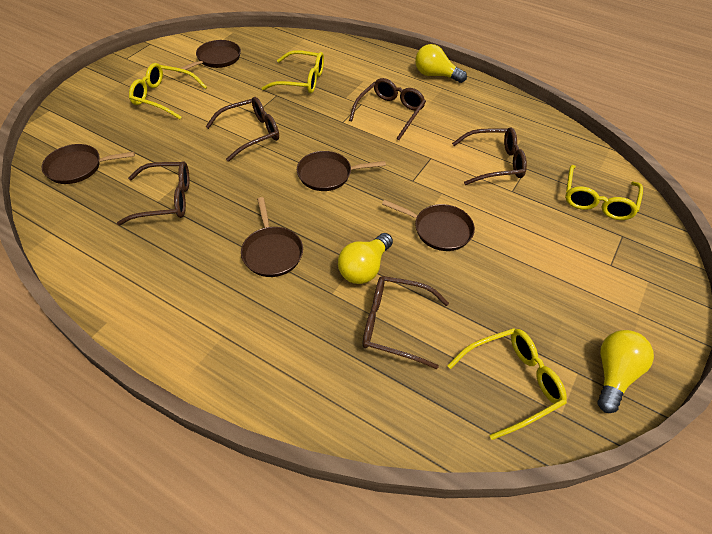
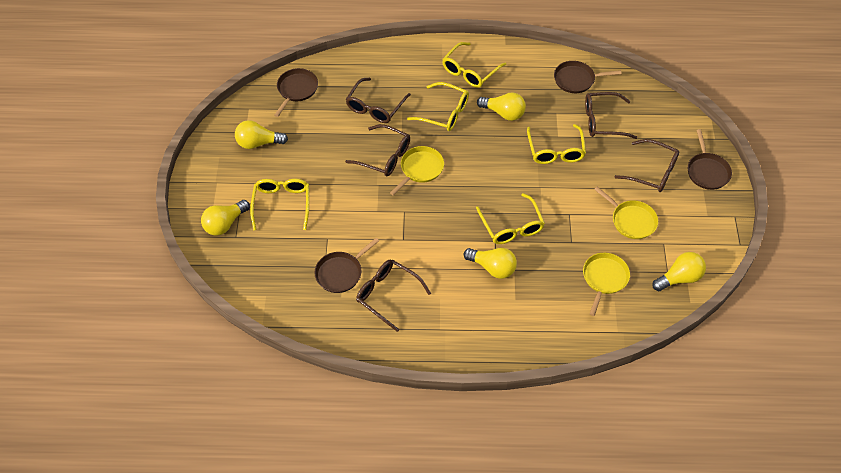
brown pan: [42,144,135,184] [179,40,241,73] [241,197,303,277] [297,151,386,191] [382,200,475,251] = 5 -> [274,68,318,117] [314,238,379,293] [554,61,622,93] [688,129,732,190] = 4
yellow glasses: [129,63,207,119] [262,50,324,94] [447,328,567,440] [565,165,643,220] = 4 -> [250,179,309,231] [407,82,469,131] [442,42,506,88] [476,193,545,244] [527,124,586,164] = 5
yellow light bulb: [338,233,393,284] [415,44,467,83] [597,330,654,413] = 3 -> [201,200,250,236] [235,120,288,149] [463,248,517,279] [477,93,526,121] [652,252,706,291] = 5
yellow pan: none = 0 -> [390,146,444,196] [583,253,630,316] [594,187,658,239] = 3

